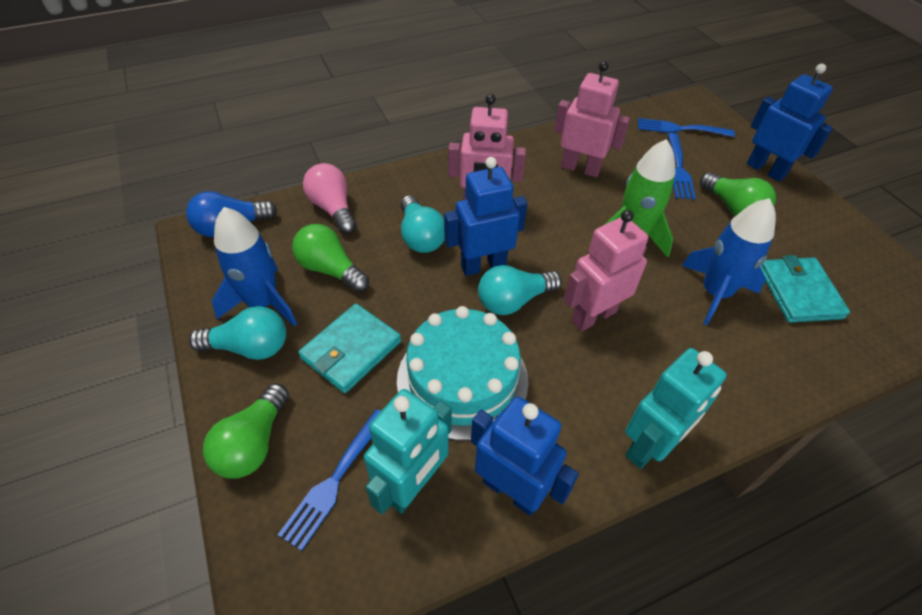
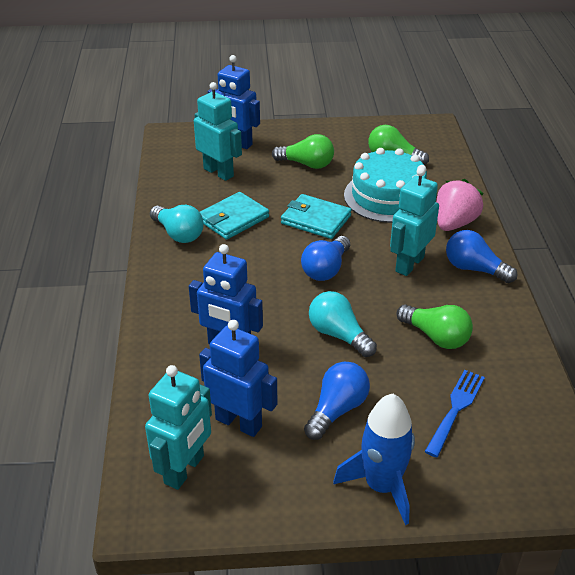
blue fork: [278,409,381,551] [638,118,735,137] [668,133,696,200] = 3 -> [424,370,485,458] = 1
blue light bulb: [186,191,277,237] = 1 -> [301,236,350,281] [304,362,370,440] [446,230,517,283] = 3
blue rocket: [212,207,297,326] [682,198,776,325] = 2 -> [333,394,415,525] = 1
green rocket: [604,139,675,258] = 1 -> none = 0
pink light bulb: [303,163,357,234] = 1 -> none = 0
pink robot: [448,94,526,200] [554,61,630,177] [564,210,648,331] = 3 -> none = 0
pink strawberry: none = 0 -> [436,179,484,231] = 1
turquoise light bulb: [189,306,286,360] [400,195,444,253] [478,265,562,315] = 3 -> [150,205,204,243] [309,291,377,357] = 2
turquoise robot: [364,389,452,514] [625,348,727,469] = 2 -> [145,365,212,490] [194,82,242,181] [390,167,439,276] = 3

